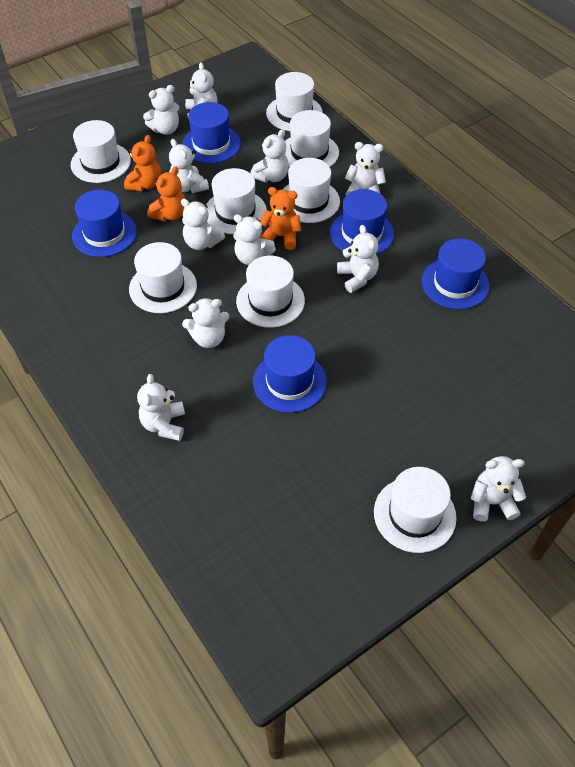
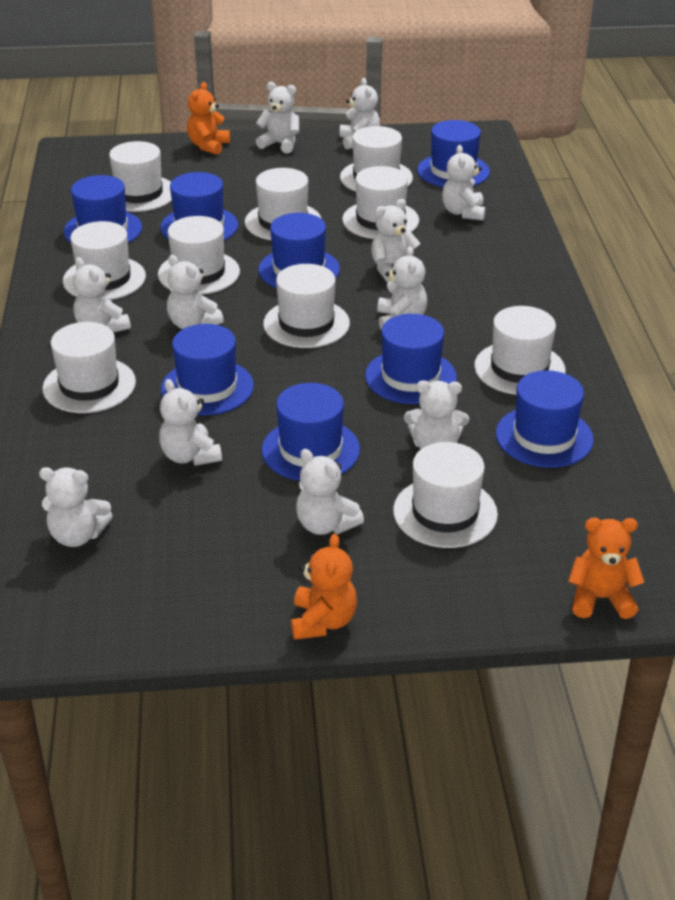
blue hat: [72,190,137,257] [182,102,241,164] [253,335,327,413] [330,189,394,255] [421,238,489,309] = 5 -> [64,175,142,243] [161,172,238,240] [161,324,254,415] [258,213,340,288] [262,383,360,481] [365,314,457,404] [417,120,490,187] [496,370,594,468] = 8
white hat: [71,120,131,183] [129,242,197,313] [206,168,267,234] [236,256,305,328] [266,72,323,131] [282,158,340,223] [285,110,339,167] [374,467,457,553] = 8 -> [42,322,136,413] [63,221,146,300] [109,141,172,212] [158,216,240,295] [245,168,321,240] [263,264,350,348] [340,126,413,192] [342,166,419,239] [393,442,498,548] [474,306,566,395] = 10

